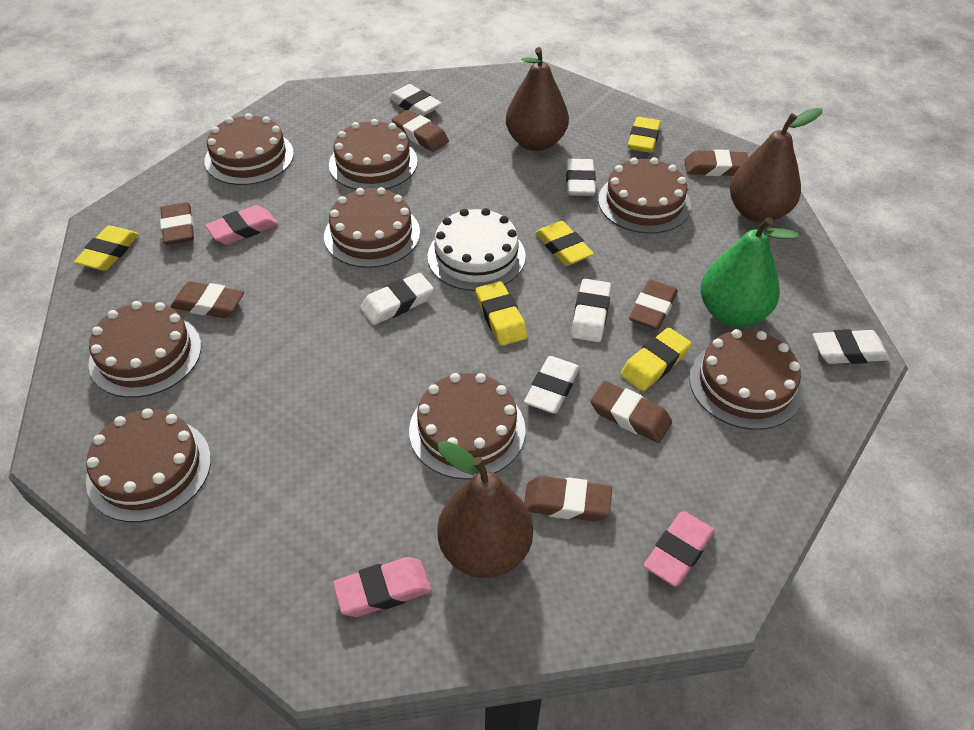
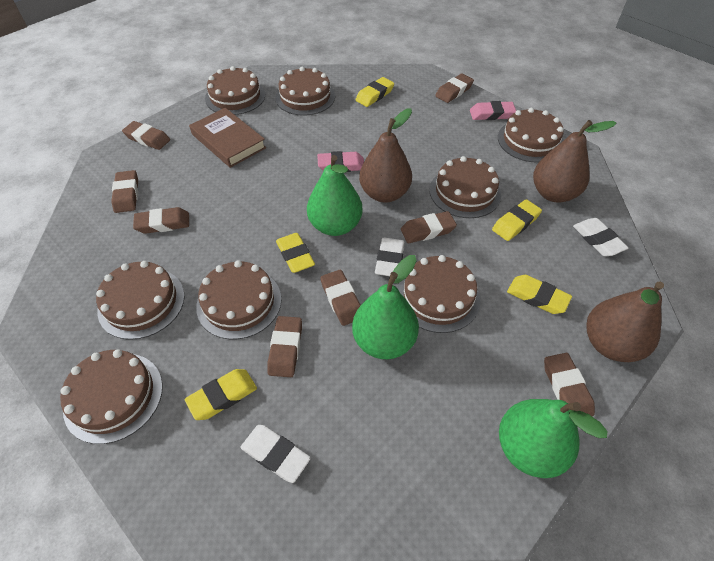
brown book: none = 0 -> [189,108,266,168] = 1
brown eraser: [160,202,194,245] [170,281,244,318] [392,110,449,152] [524,476,612,522] [590,381,672,443] [629,280,678,330] [684,149,748,176] = 7 -> [111,170,138,213] [122,121,170,150] [133,207,189,234] [267,316,302,377] [320,270,361,326] [401,211,457,243] [435,74,474,103] [544,353,595,416] = 8
green pear: [701,217,799,327] = 1 -> [307,155,363,236] [352,255,419,359] [499,399,607,478] = 3
pink eraser: [205,205,278,245] [333,557,432,617] [644,511,715,587] = 3 -> [317,151,364,172] [470,101,516,120] = 2
white cake: [427,208,526,291] = 1 -> none = 0
white eraser: [360,273,434,325] [389,84,441,116] [524,356,580,413] [566,159,596,196] [571,279,611,342] [813,329,889,364] = 6 -> [241,425,311,483] [375,238,405,276] [573,218,628,256] = 3

